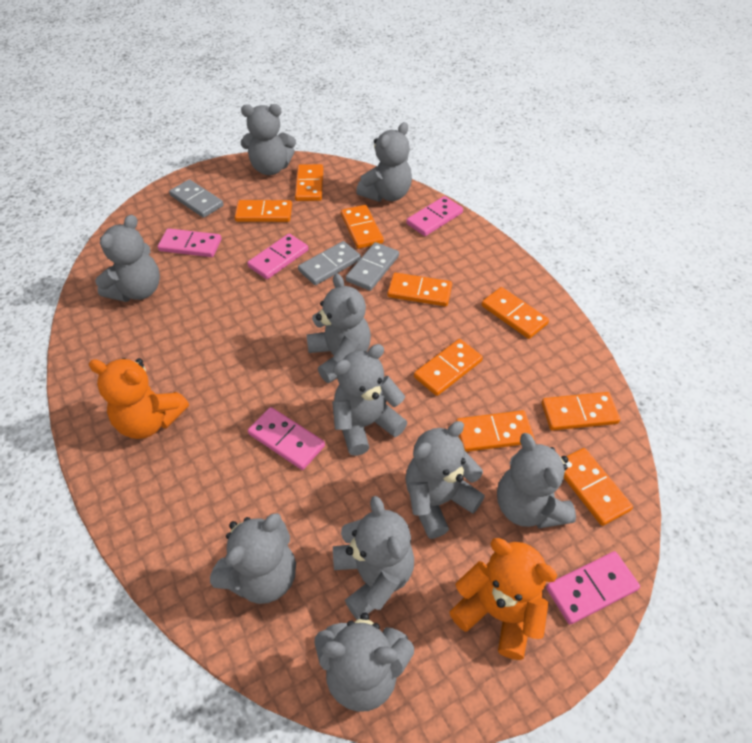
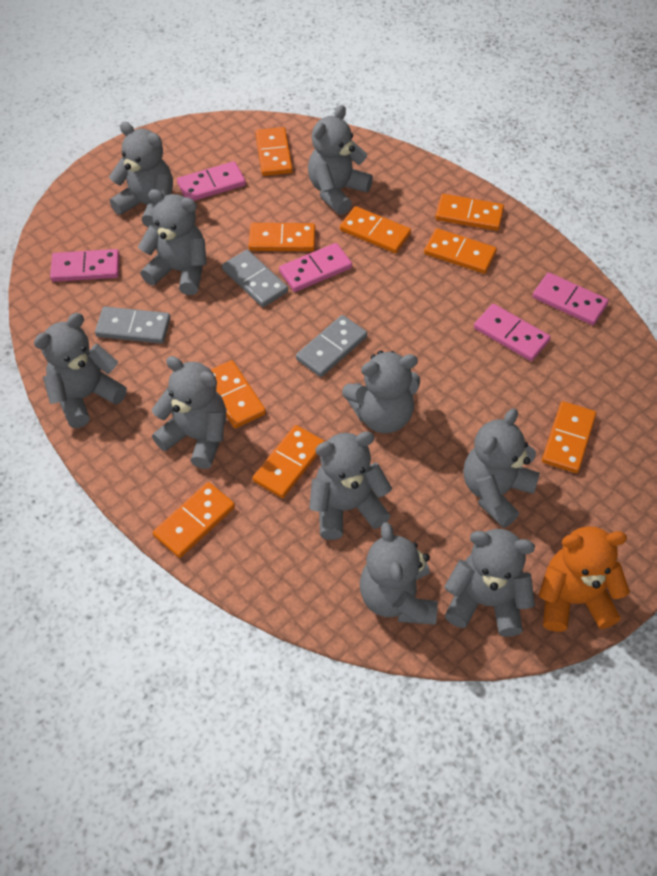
orange teddy bear: [89,358,189,439] [450,538,557,660] = 2 -> [538,526,630,632] = 1

